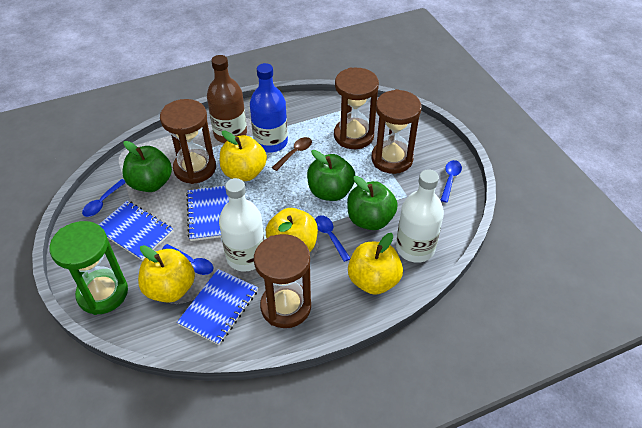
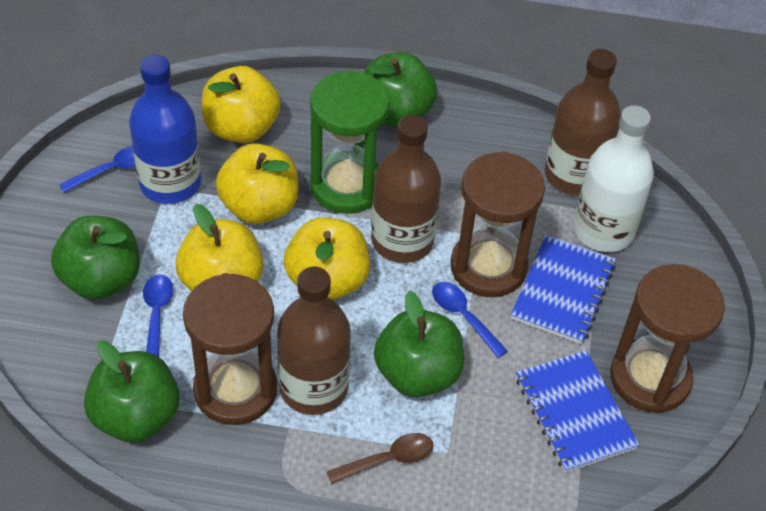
blue notebook: [99,201,173,260] [177,269,258,345] [186,186,229,241] = 3 -> [511,234,616,344] [516,350,639,473] = 2
blue spoon: [82,179,126,217] [162,244,213,275] [315,215,351,262] [440,160,462,202] = 4 -> [59,146,136,193] [143,274,173,357] [432,282,508,358] = 3
brown bottle: [207,55,247,143] = 1 -> [277,266,351,415] [371,115,441,263] [545,49,621,195] = 3
brown hourglass: [160,99,216,184] [254,234,311,328] [334,68,379,149] [371,89,422,174] = 4 -> [183,273,277,425] [450,151,545,297] [610,264,725,413] = 3
green apple: [122,141,172,192] [307,150,355,201] [347,176,398,230] = 3 -> [51,216,140,300] [84,340,180,443] [364,52,437,128] [374,291,464,397] = 4
white bottle: [219,178,265,272] [396,169,444,263] = 2 -> [573,105,654,252] = 1

